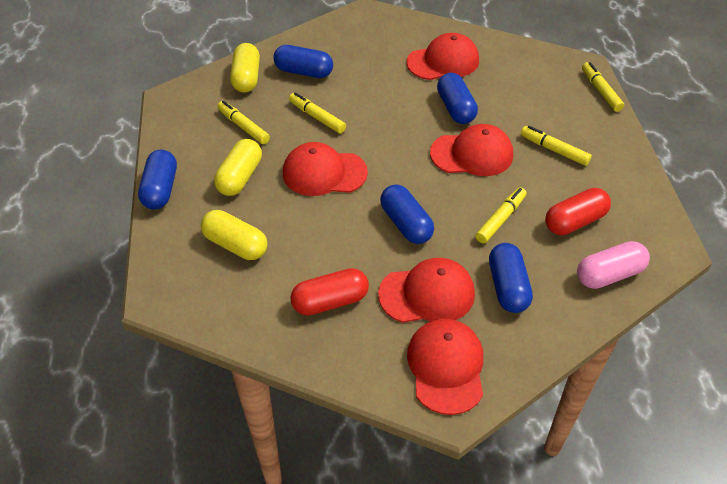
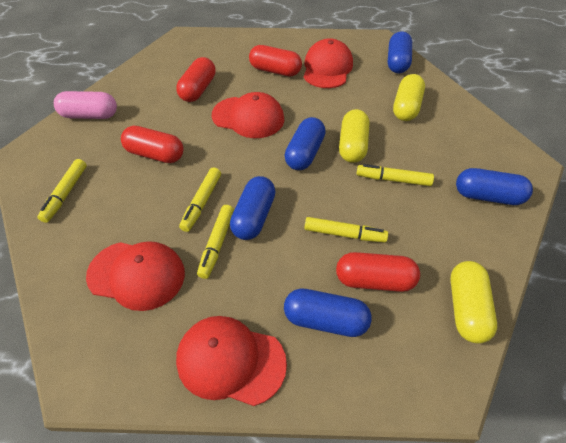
red cap: [283,142,368,196] [378,258,475,323] [407,33,479,80] [407,319,483,415] [430,124,513,176] = 5 -> [86,241,185,311] [176,316,287,406] [212,92,284,138] [303,38,353,88] = 4
red capsule: [290,268,369,316] [545,188,611,235] = 2 -> [121,126,184,163] [176,57,216,102] [249,45,302,76] [336,252,420,292] = 4

